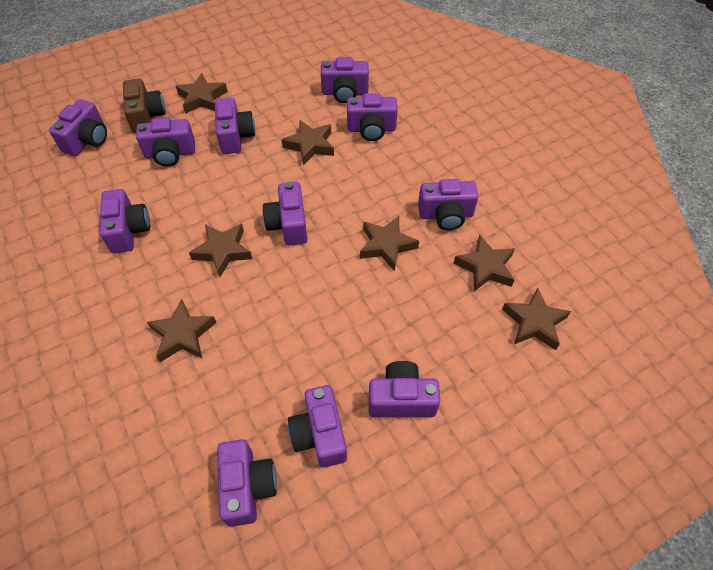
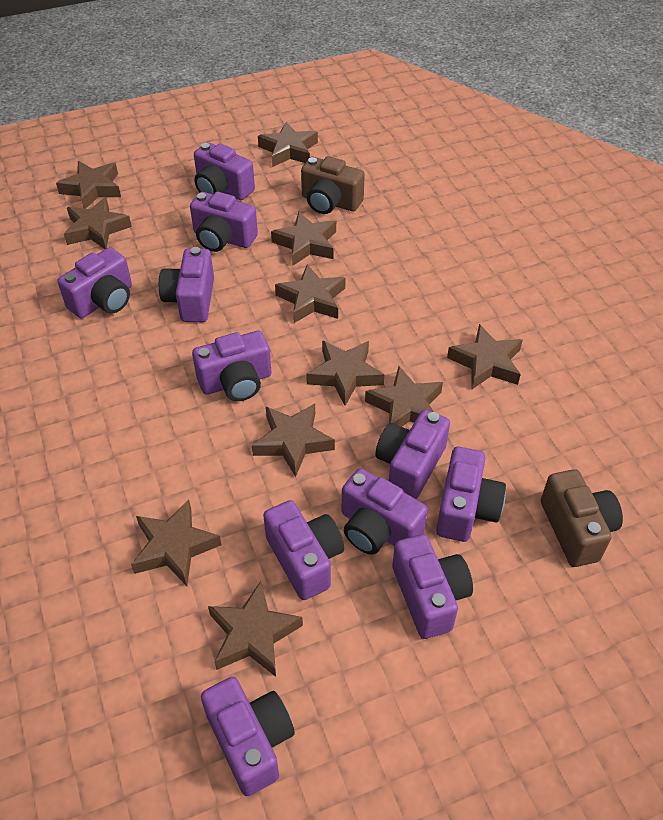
brown camera: [123,78,166,134] = 1 -> [301,156,365,214] [541,469,623,567] = 2
brown star: [147,299,217,362] [176,73,228,114] [189,223,252,278] [282,120,334,166] [360,216,419,271] [454,235,515,292] [502,287,571,350] = 7 -> [56,161,121,209] [64,197,132,249] [131,500,221,586] [208,581,303,677] [252,403,335,477] [258,122,318,167] [271,212,336,266] [275,264,345,323] [306,341,384,406] [365,366,443,427] [447,324,523,390] = 11

